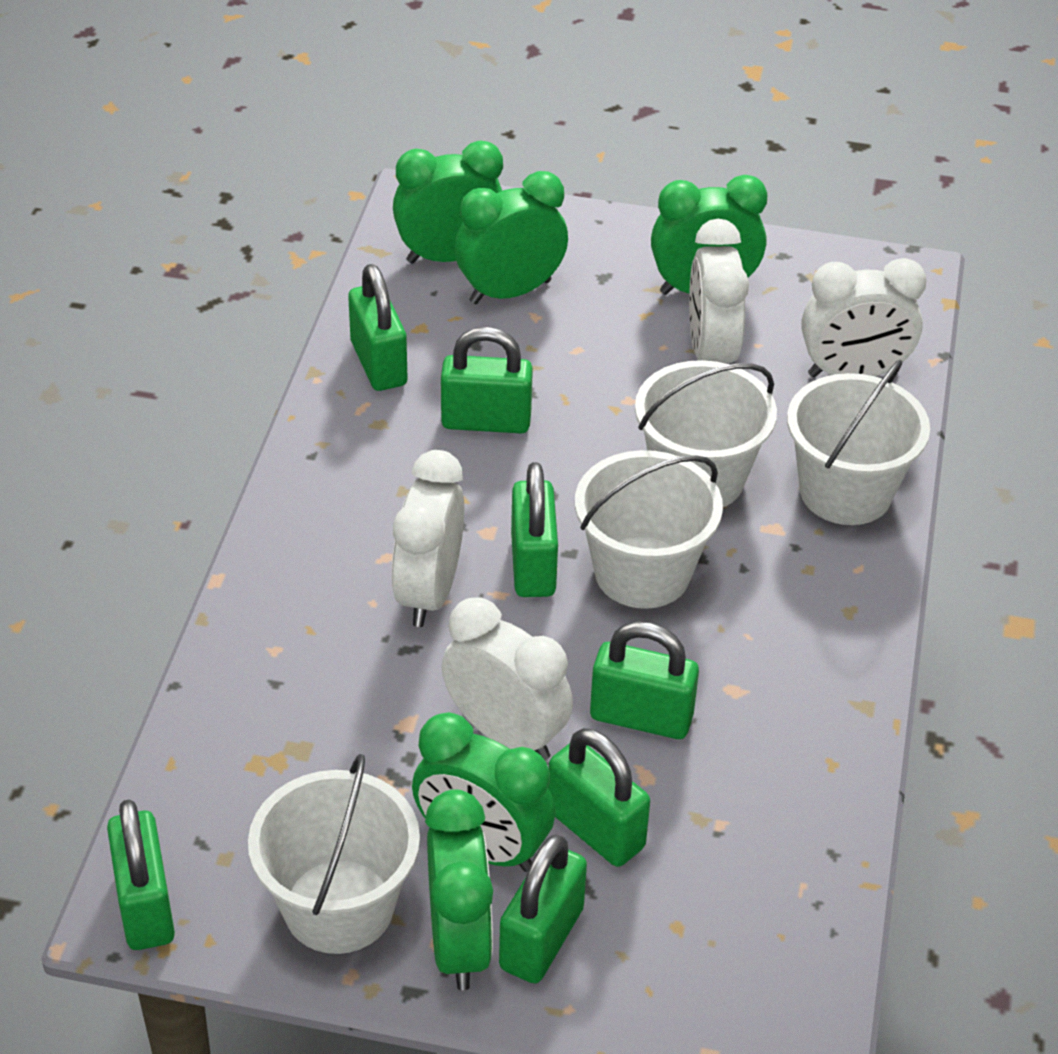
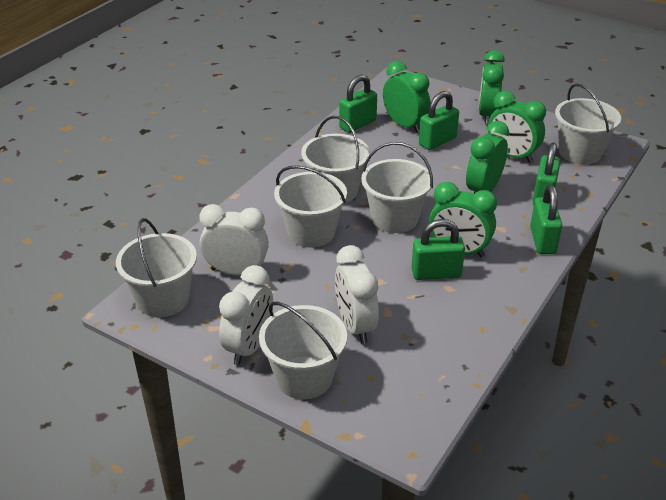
green padlock: [107,800,175,950] [348,264,408,391] [441,327,533,433] [499,834,587,983] [511,462,558,597] [548,728,650,867] [590,621,699,739] = 7 -> [339,74,377,133] [411,219,465,280] [419,91,459,150] [530,185,562,254] [533,143,561,206] = 5
white bucket: [248,754,420,954] [575,450,723,609] [635,360,777,507] [787,360,930,525] = 4 -> [116,218,197,317] [259,302,347,399] [274,165,347,248] [301,116,370,204] [361,142,433,233] [555,83,621,164] = 6
white clock: [392,450,464,627] [441,597,573,760] [689,219,749,363] [801,258,926,377] = 4 -> [199,204,269,275] [219,265,273,365] [335,245,379,344] = 3

